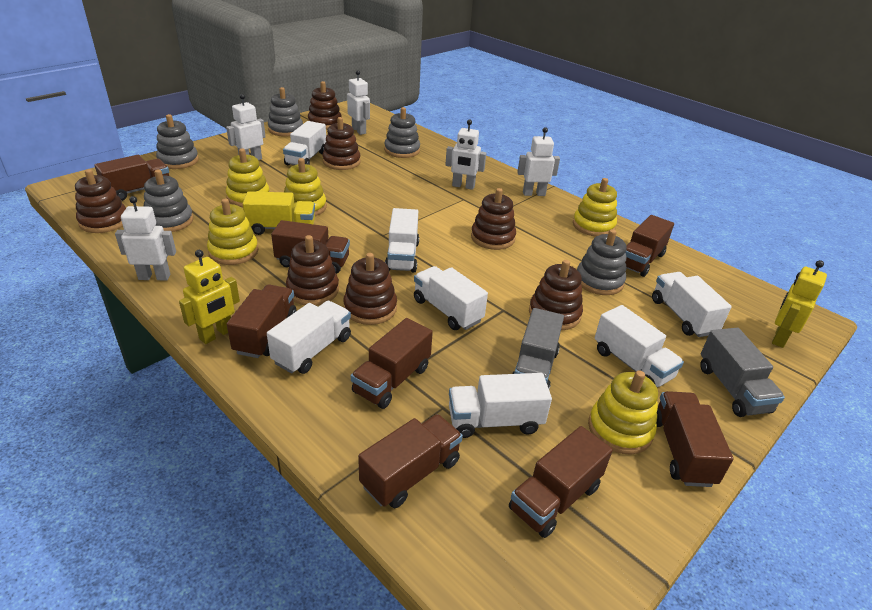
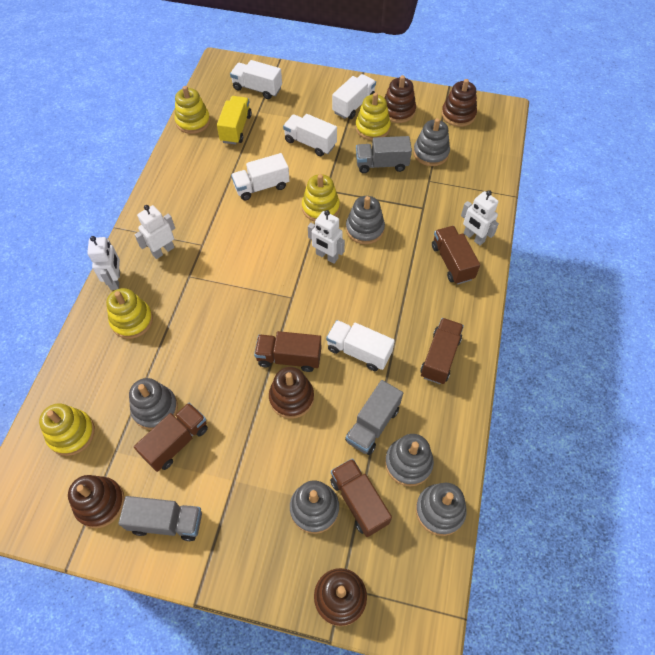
brown stacking toy: [75,169,126,233] [286,235,339,306] [308,81,342,129] [323,117,361,170] [343,253,397,325] [471,188,516,250] [529,260,583,330] = 7 -> [68,475,125,528] [269,367,314,419] [314,568,367,626] [384,75,416,123] [442,79,477,127] = 5
brown truck: [94,155,169,201] [227,284,296,358] [271,220,350,274] [351,318,433,409] [358,414,463,508] [509,426,613,538] [625,215,674,277] [656,391,734,487] = 8 -> [134,403,208,472] [254,331,321,372] [330,458,392,537] [420,318,464,384] [432,226,480,284] = 5
grey stacking toy: [144,169,193,232] [156,114,199,169] [268,87,303,137] [384,107,420,158] [577,229,627,295] = 5 -> [129,378,178,430] [290,480,339,534] [346,196,385,244] [385,434,434,486] [413,118,450,166] [416,483,467,536] = 6
grey truck: [512,308,564,390] [700,328,785,417] = 2 -> [118,496,202,541] [345,380,403,455] [356,136,412,173] = 3
white robot: [115,196,176,280] [226,94,266,160] [347,70,370,135] [445,120,486,190] [517,127,560,196] = 5 -> [87,236,120,290] [134,205,175,259] [308,210,345,264] [461,190,499,246] = 4
white truck: [267,301,351,374] [283,121,326,165] [385,208,419,273] [414,266,488,330] [449,373,552,438] [595,305,684,387] [652,272,732,337] = 7 -> [230,60,282,99] [231,153,290,201] [283,114,337,156] [326,320,395,371] [332,74,376,119] = 5
yellow robot: [179,250,240,344] [772,260,827,348] = 2 -> none = 0

